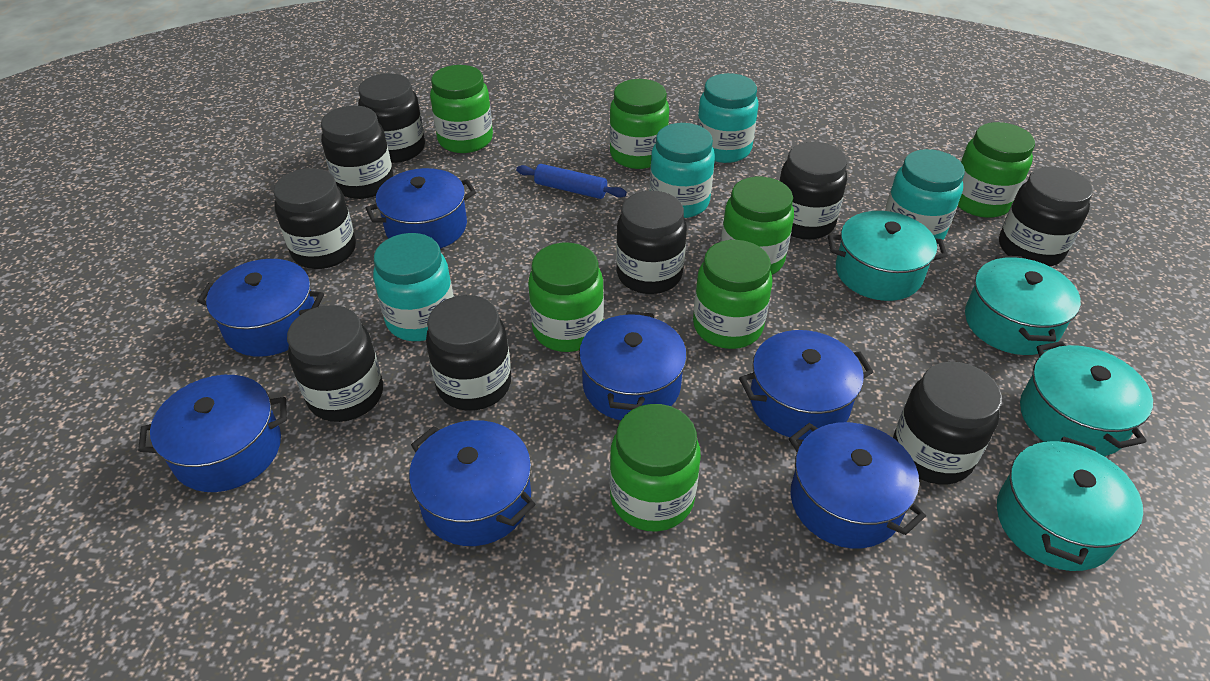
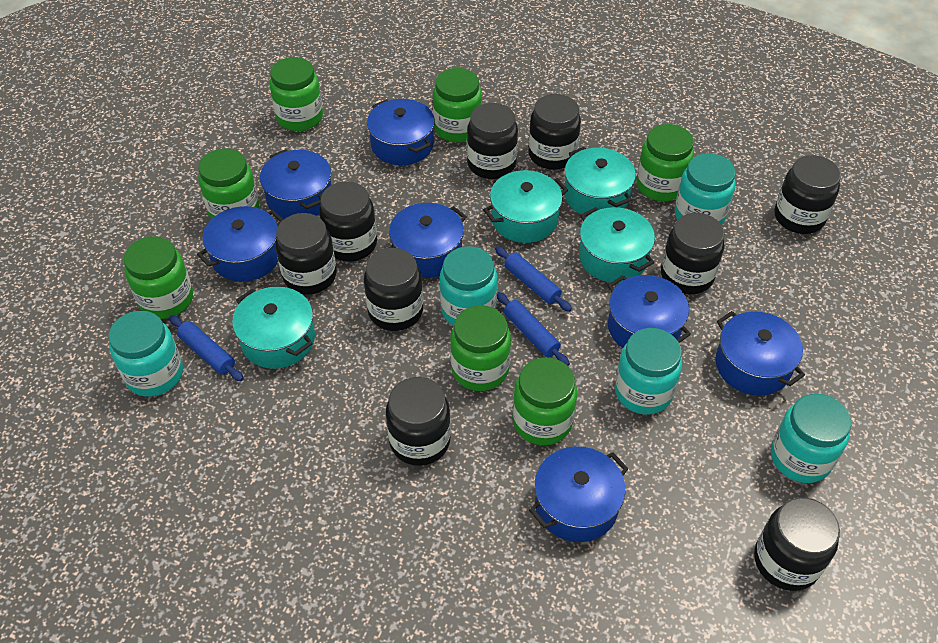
blue rolling pin: [516,164,627,199] = 1 -> [169,315,244,381] [495,246,572,312] [497,292,570,366] = 3
turquoise jar: [373,233,454,341] [650,123,715,218] [697,73,759,163] [885,149,965,244] = 4 -> [108,311,183,397] [440,246,497,326] [615,328,682,415] [674,153,736,225] [771,394,851,483] = 5

